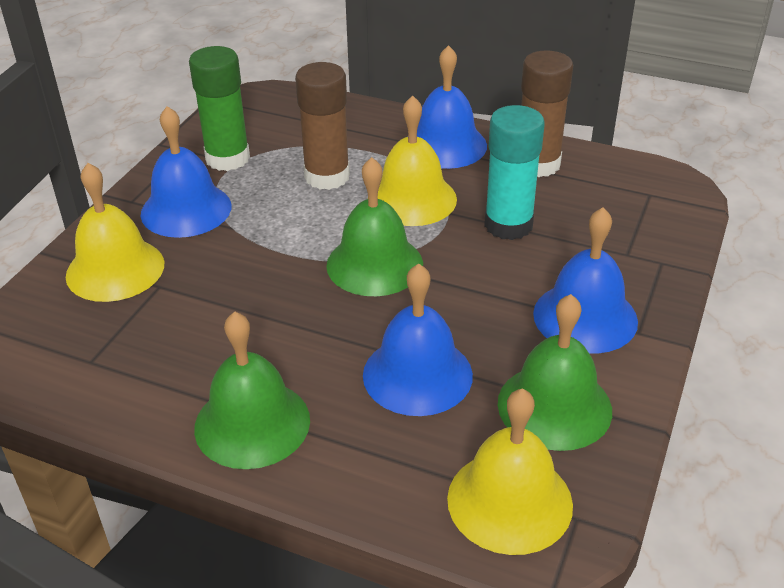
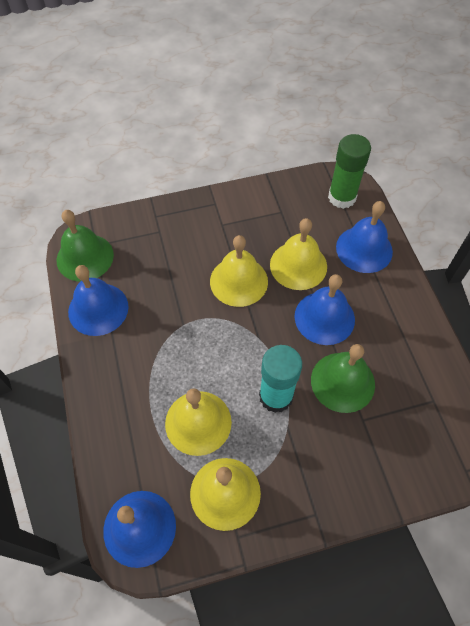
brown glue stick: [295,62,350,190] [521,50,573,177] = 2 -> none = 0
green bell: [194,311,310,469] [326,157,423,296] [498,294,612,451] = 3 -> [56,210,114,282] [311,344,375,413] = 2
yellow bell: [66,163,164,302] [378,95,457,226] [447,388,573,555] = 3 -> [165,388,232,456] [190,458,261,531] [210,235,268,307] [270,218,327,290] = 4

